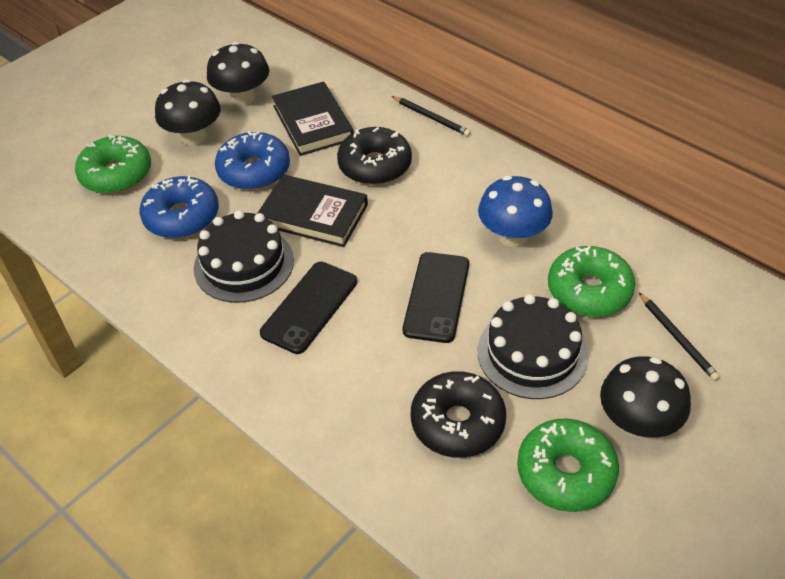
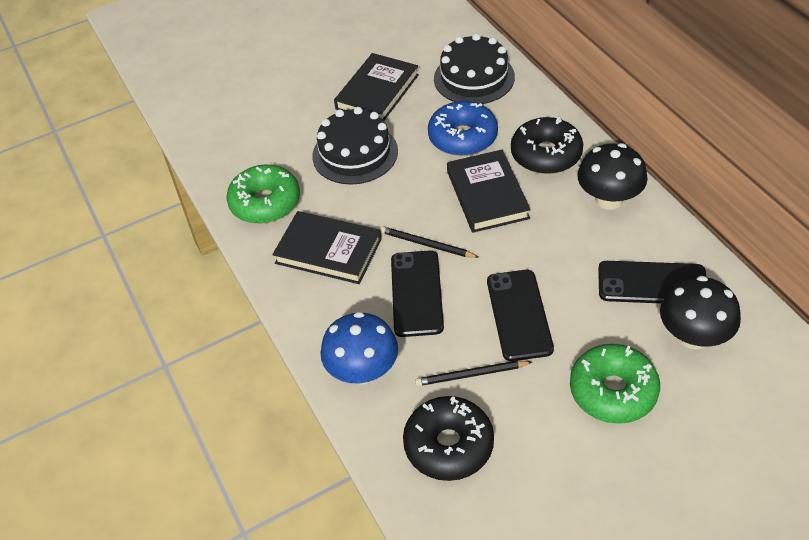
black book: [257,174,368,247] [272,81,354,156] = 2 -> [272,211,382,284] [334,53,419,121] [447,150,531,233] = 3
black mushroom: [155,79,221,145] [207,42,269,106] [600,357,691,438] = 3 -> [577,143,648,210] [660,276,741,349] = 2
black phone: [260,262,357,354] [403,252,469,343] = 2 -> [391,250,444,337] [487,270,554,361] [598,261,706,303] = 3
blue donut: [140,176,219,238] [215,131,290,190] = 2 -> [428,101,498,156] = 1
green donut: [75,134,151,194] [517,419,619,512] [548,246,635,317] = 3 -> [226,164,300,224] [570,344,660,424] = 2

